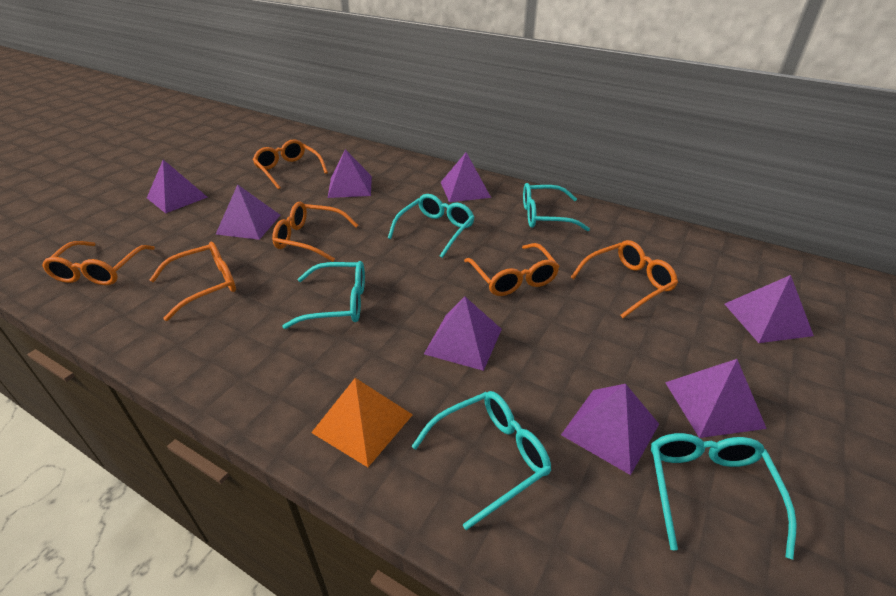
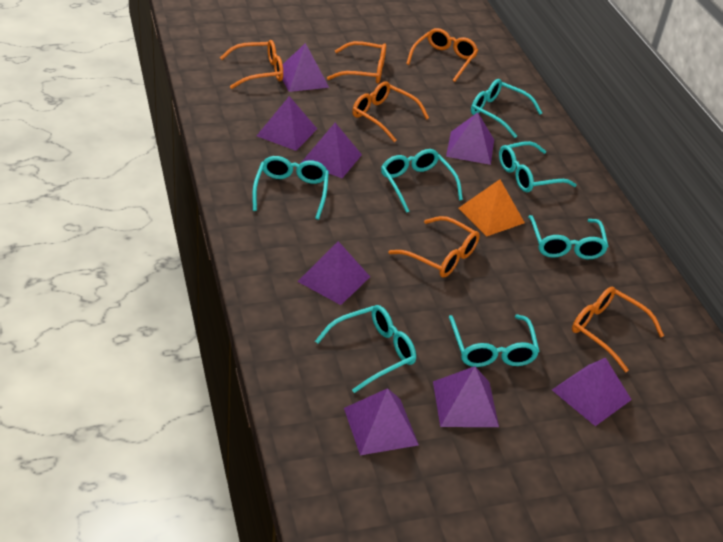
turquoise glasses: [282,261,365,329] [388,194,475,258] [411,391,551,530] [523,183,590,231] [651,433,797,559] = 5 -> [252,156,329,220] [315,305,416,393] [381,149,463,213] [449,314,540,367] [471,79,542,138] [499,141,577,192] [528,215,609,259] = 7

